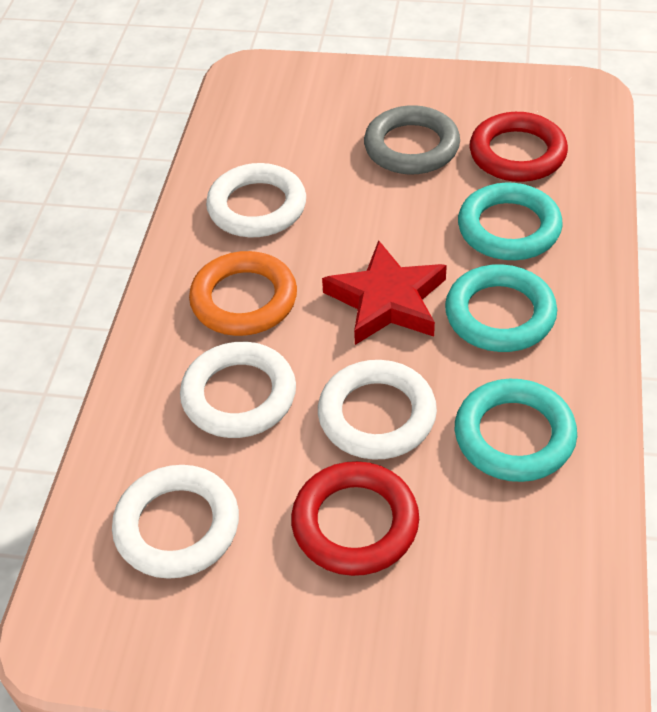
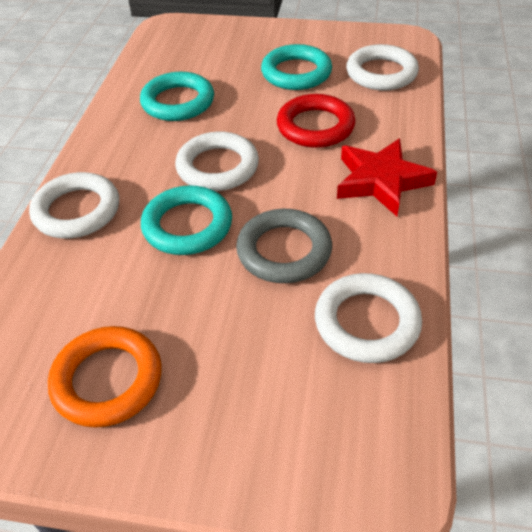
red ring: [291,461,419,576] [470,112,568,182] = 2 -> [277,94,355,148] = 1

